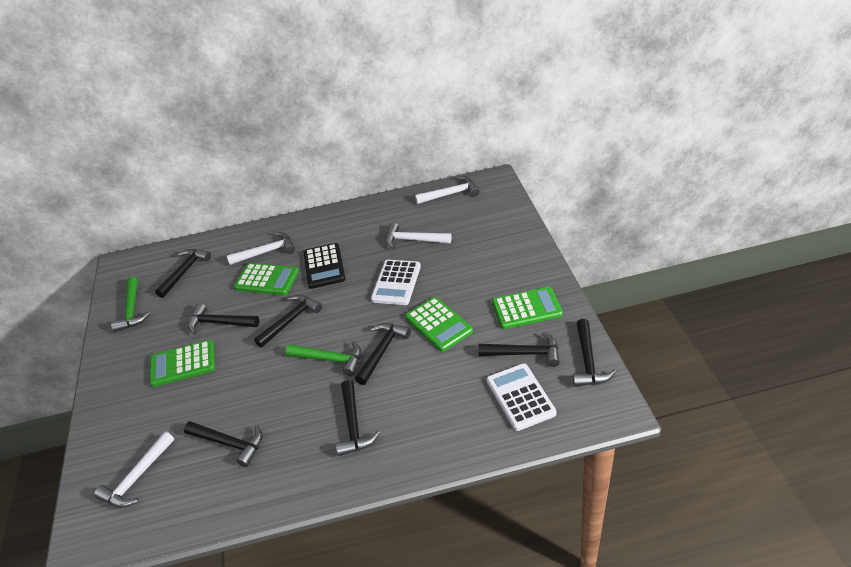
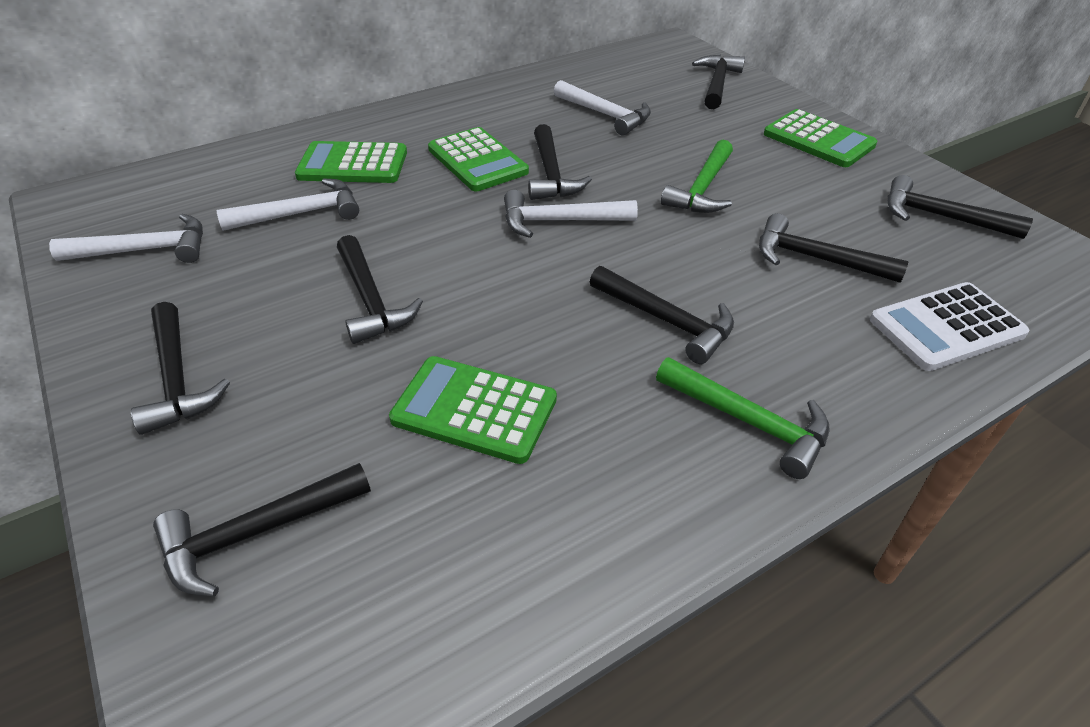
black calculator: [303,243,346,289] = 1 -> none = 0
white calculator: [371,260,421,305] [487,363,557,431] = 2 -> [870,282,1029,371] = 1

